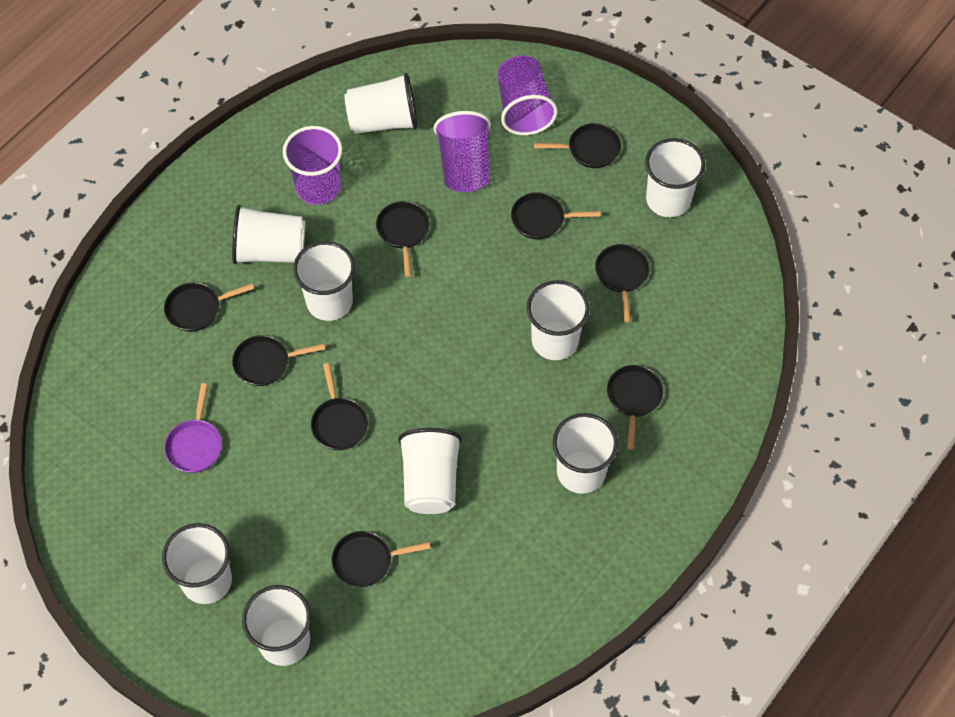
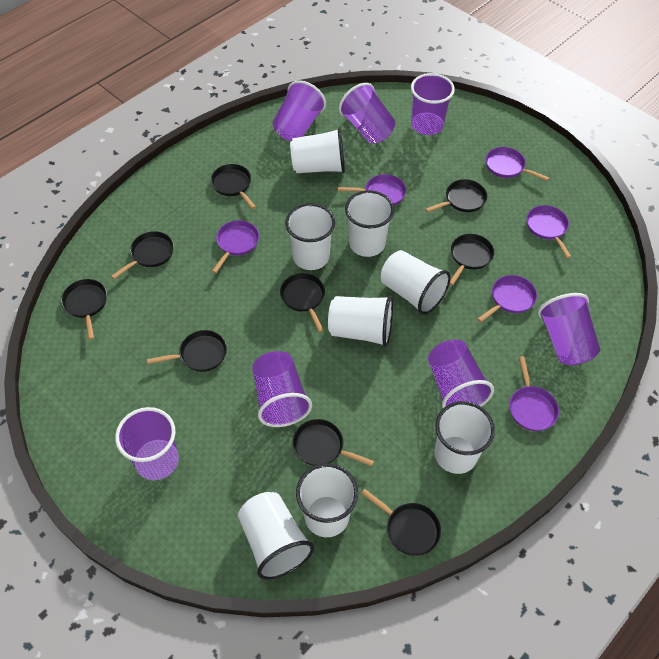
purple cup: [283,126,342,205] [434,111,491,192] [497,55,558,135] = 3 -> [115,407,179,480] [252,351,312,427] [273,80,326,141] [339,83,395,144] [411,73,455,135] [428,340,494,408] [538,293,601,365] = 7
purple pan: [164,383,222,473] = 1 -> [212,220,259,273] [338,174,406,206] [477,275,537,323] [486,147,549,181] [509,356,559,431] [526,205,571,258] = 6
white cup: [162,523,232,604] [232,205,305,264] [242,585,311,666] [293,241,355,321] [344,73,417,134] [398,428,462,514] [527,280,590,360] [552,413,618,494] [645,138,705,217] = 9 -> [238,492,314,580] [285,203,335,270] [290,128,345,173] [296,463,358,537] [328,295,393,347] [345,190,394,257] [381,250,451,315] [434,401,495,474] = 8

